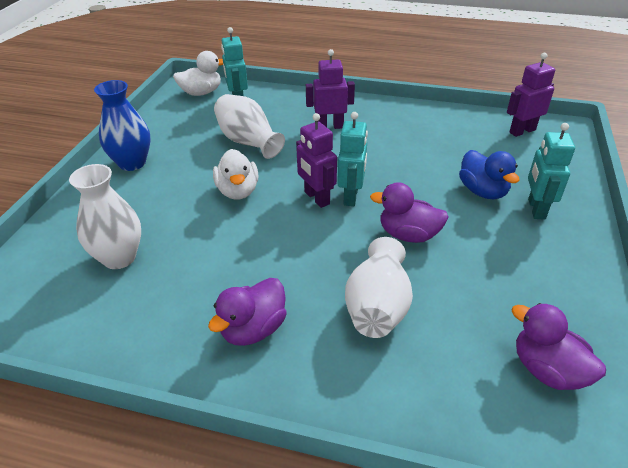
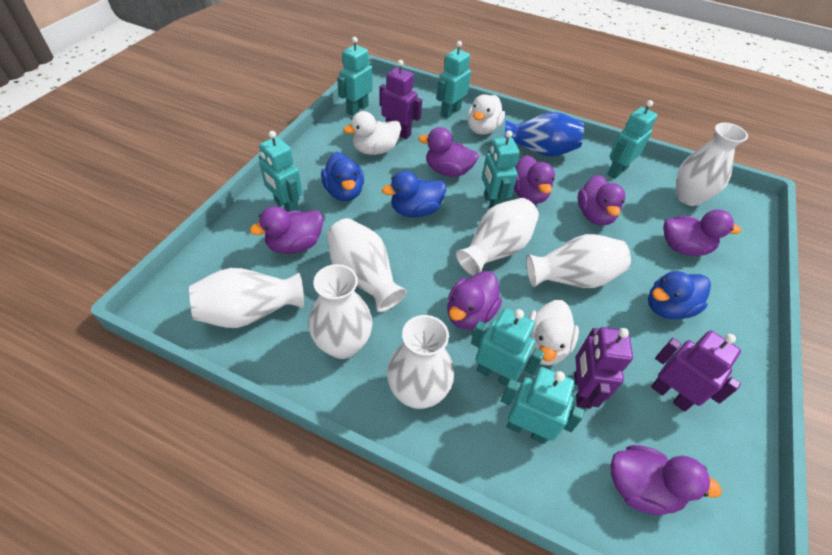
blue duck: [459,150,520,199] = 1 -> [321,152,364,201] [382,171,446,217] [648,271,711,319] = 3
purple duck: [208,278,287,346] [370,182,449,243] [511,303,606,390] = 3 -> [250,206,323,254] [418,127,479,177] [447,271,502,329] [514,155,555,204] [577,175,626,225] [610,445,722,515] [663,210,741,256] = 7
turquoise robot: [221,27,248,96] [337,112,368,206] [528,123,575,220] = 3 -> [259,131,303,212] [337,37,373,116] [437,41,471,119] [471,308,545,386] [482,130,519,209] [501,367,584,444] [607,100,658,179] = 7
white duck: [173,51,223,96] [213,149,259,199] = 2 -> [343,111,401,155] [467,94,505,135] [528,300,579,366] = 3
white vase: [69,164,141,269] [214,94,285,159] [345,237,413,338] = 3 -> [189,268,304,328] [309,264,373,359] [327,218,407,312] [387,315,454,409] [456,198,539,276] [526,234,631,288] [676,123,748,206] = 7

